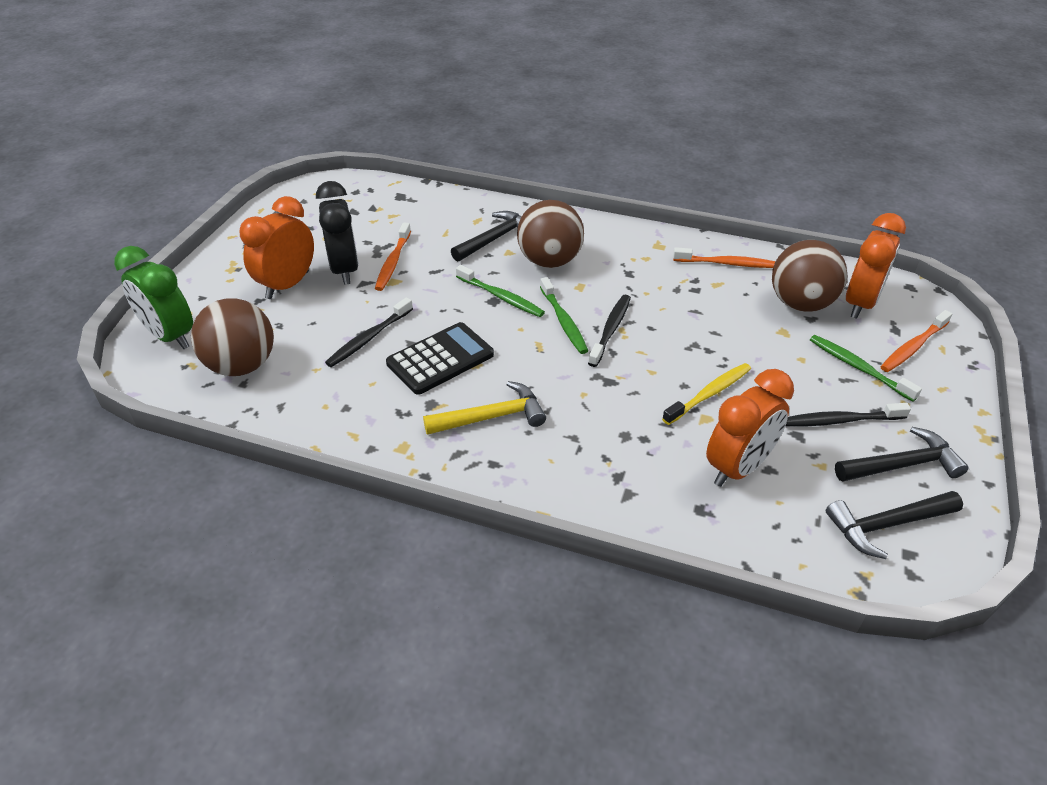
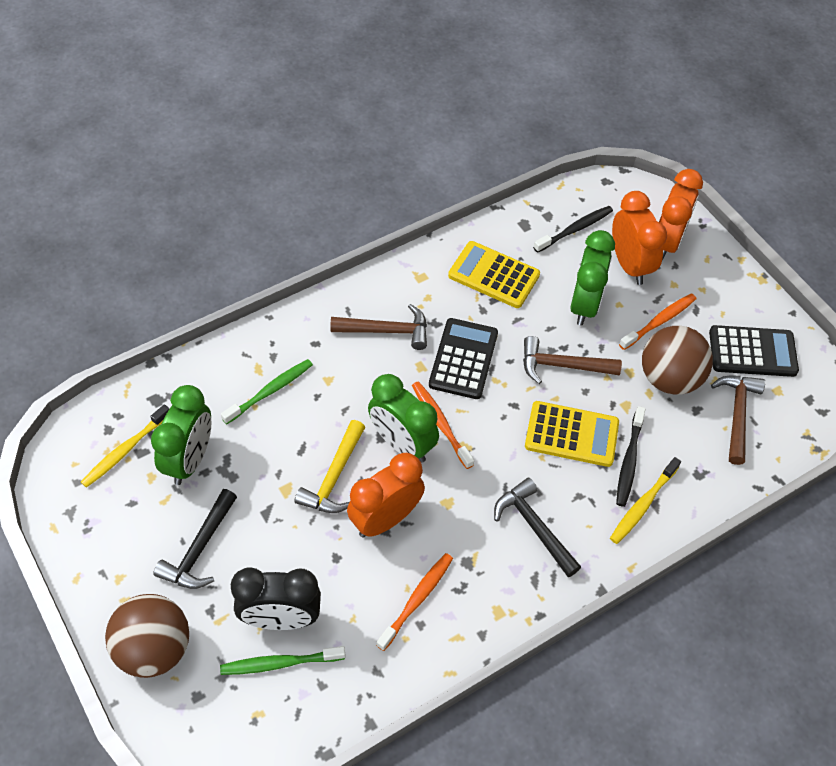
black calculator: [386,322,494,395] = 1 -> [429,318,498,399] [709,325,799,377] = 2
black hammer: [451,211,522,262] [826,491,963,559] [835,427,969,482] = 3 -> [153,489,237,589] [494,478,581,577] = 2
black toothbrush: [325,297,413,367] [588,295,631,367] [785,403,911,427] = 3 -> [533,206,613,253] [616,406,645,507] = 2
brown ball: [191,298,274,376] [517,200,584,268] [772,240,848,312] = 3 -> [105,594,189,678] [642,326,713,395] = 2
brown hammer: none = 0 -> [330,304,427,350] [523,336,622,384] [711,376,765,465] = 3
green clock: [114,246,193,349] = 1 -> [151,385,211,485] [368,374,439,463] [570,230,615,326] = 3
green toothbrush: [456,265,545,317] [540,277,588,354] [810,335,922,402] = 3 -> [220,646,346,675] [221,359,313,424] = 2
yellow calculator: none = 0 -> [448,241,540,308] [525,401,619,467] = 2
yellow toothbrush: [662,363,751,425] = 1 -> [81,404,169,488] [610,457,681,544] = 2

